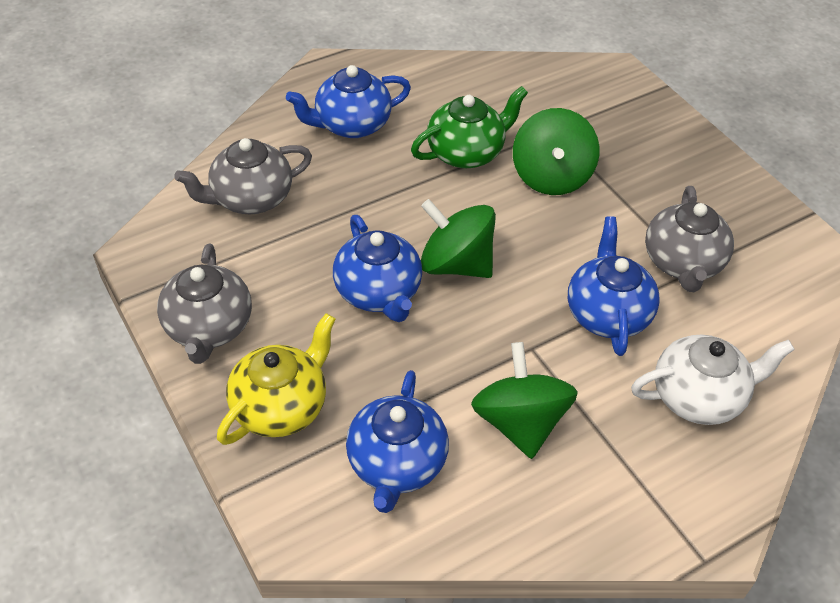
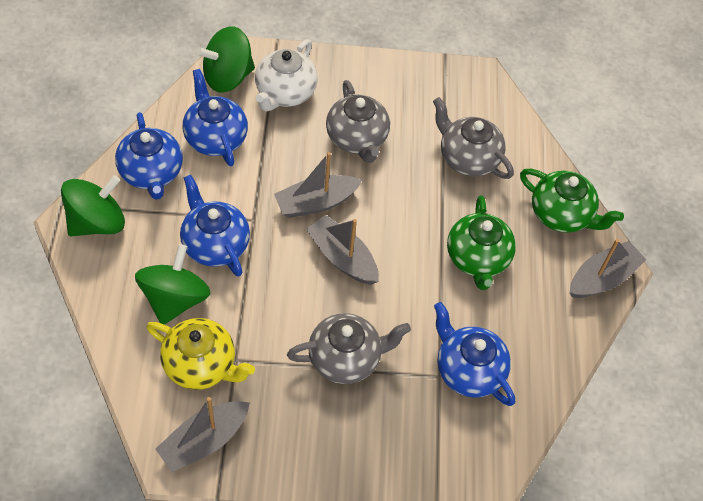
green teapot: [411,86,528,168] = 1 -> [447,195,516,290] [520,169,624,233] = 2
grey boat: none = 0 -> [156,397,250,472] [274,152,362,218] [306,215,379,285] [570,239,647,298] = 4

